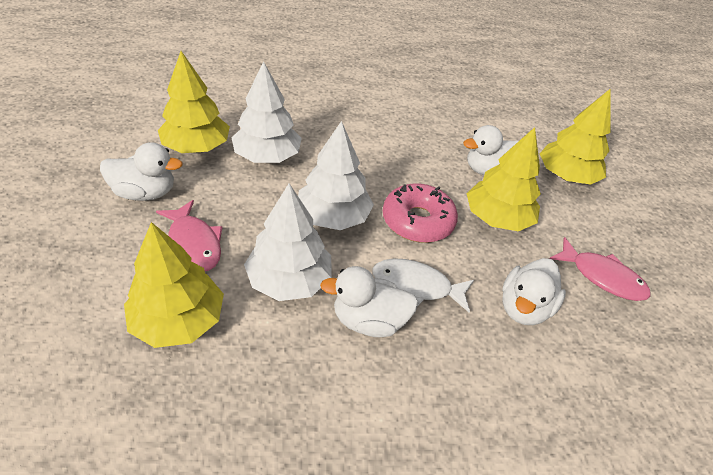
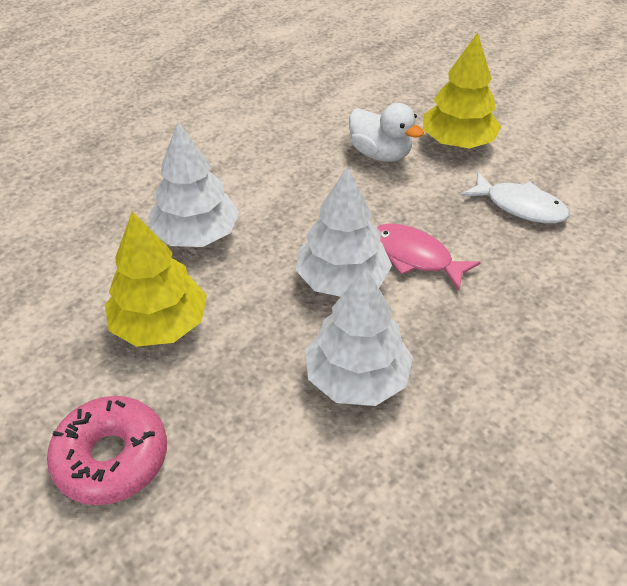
pink fish: [156,200,223,271] [550,237,650,301] = 2 -> [377,223,481,290] = 1
white duck: [100,142,183,201] [320,266,418,337] [463,125,519,175] [502,258,566,325] = 4 -> [349,103,424,162] = 1
yellow tree: [124,222,224,348] [158,51,230,153] [467,127,541,231] [540,89,610,185] = 4 -> [105,212,207,347] [423,33,501,148] = 2

